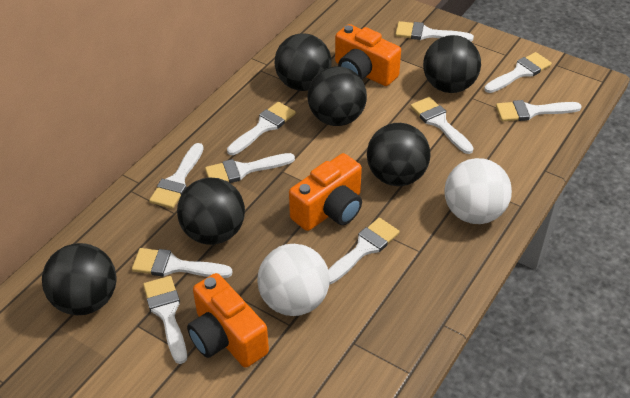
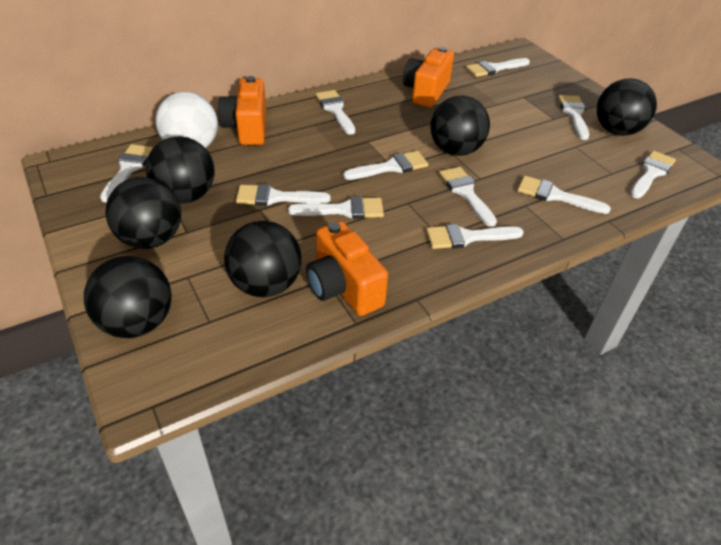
white ball: [257,244,330,316] [444,158,512,224] = 2 -> [156,91,218,148] = 1
white brush: [132,248,233,278] [143,276,187,364] [149,143,204,209] [205,153,295,183] [227,102,296,155] [328,218,400,284] [395,21,474,41] [410,97,474,154] [484,52,552,93] [496,100,582,121] = 10 -> [100,144,154,202] [236,184,331,206] [288,197,384,219] [315,90,355,135] [343,151,428,180] [426,224,524,249] [439,167,497,227] [466,58,530,77] [517,176,611,214] [558,95,589,140] [630,151,676,198] = 11

